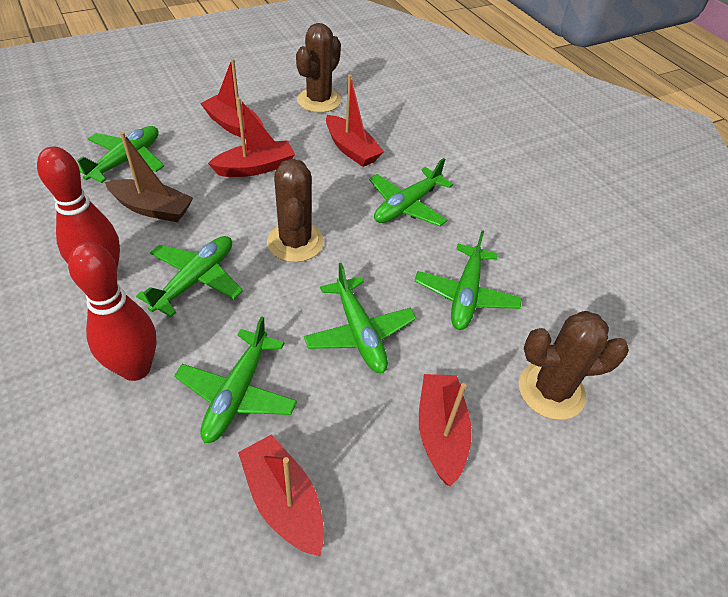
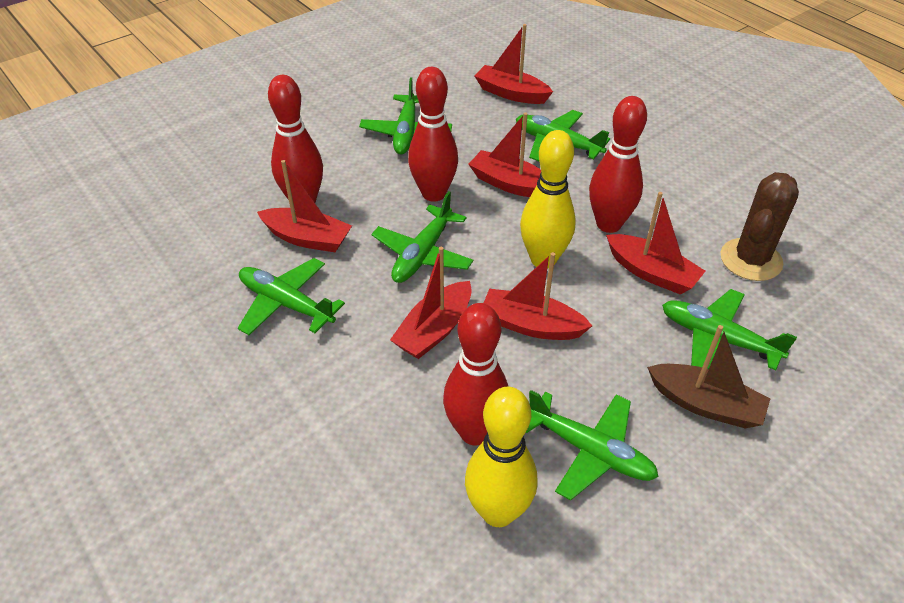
brown cactus: [267,159,324,262] [296,23,341,113] [519,311,629,420] = 3 -> [721,172,799,281] = 1
red boat: [200,59,264,139] [208,97,295,177] [238,434,324,556] [326,75,384,167] [419,374,472,487] = 5 -> [257,160,352,252] [390,247,472,359] [468,112,541,197] [474,24,553,104] [484,252,592,340] [606,192,705,295] = 6
red bowling pin: [37,147,120,268] [68,242,156,381] = 2 -> [268,75,323,208] [408,67,458,202] [443,303,509,445] [589,96,647,233] = 4
yellow bowling pin: none = 0 -> [465,387,537,527] [520,130,576,269] = 2

